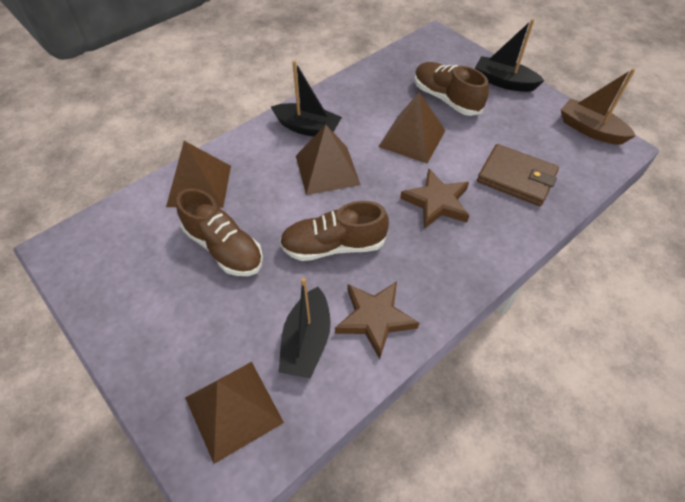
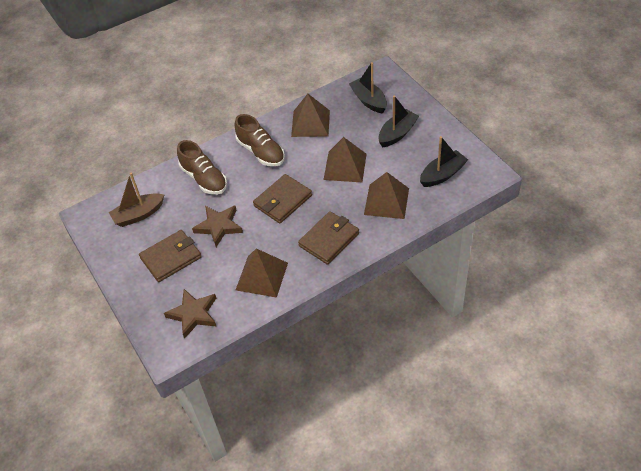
brown shoe: [176,188,263,276] [279,201,389,261] [414,62,489,116] = 3 -> [177,140,227,195] [235,114,285,167] = 2
brown wallet: [477,144,559,206] = 1 -> [139,230,202,282] [253,174,312,223] [298,211,359,265] = 3

